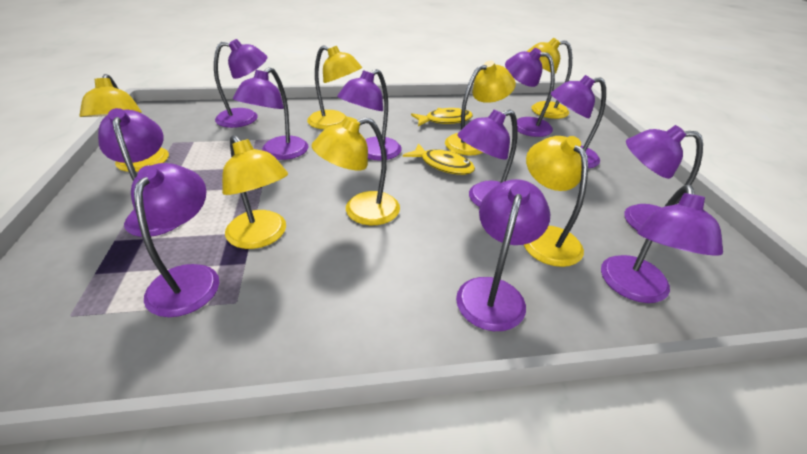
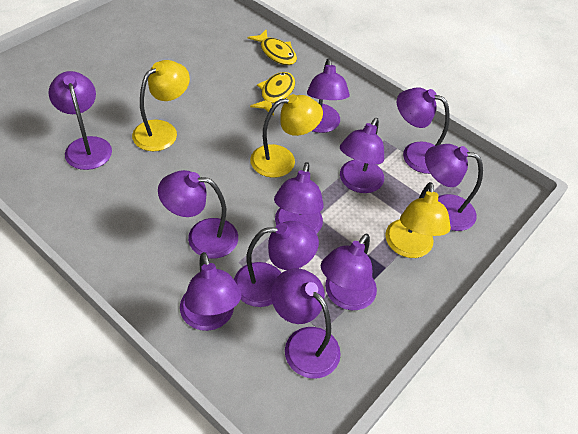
yellow lamp: [80,74,169,172] [222,135,288,249] [307,45,362,129] [312,117,400,225] [445,61,516,156] [524,136,588,267] [526,38,572,119] = 7 -> [132,60,190,151] [250,94,323,178] [385,182,451,258] = 3

